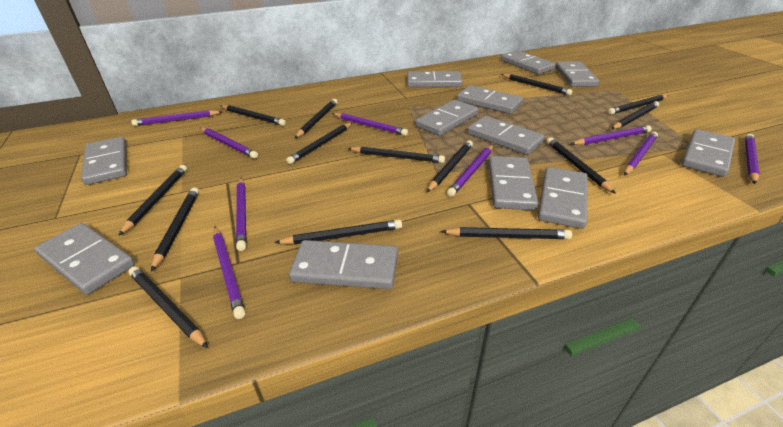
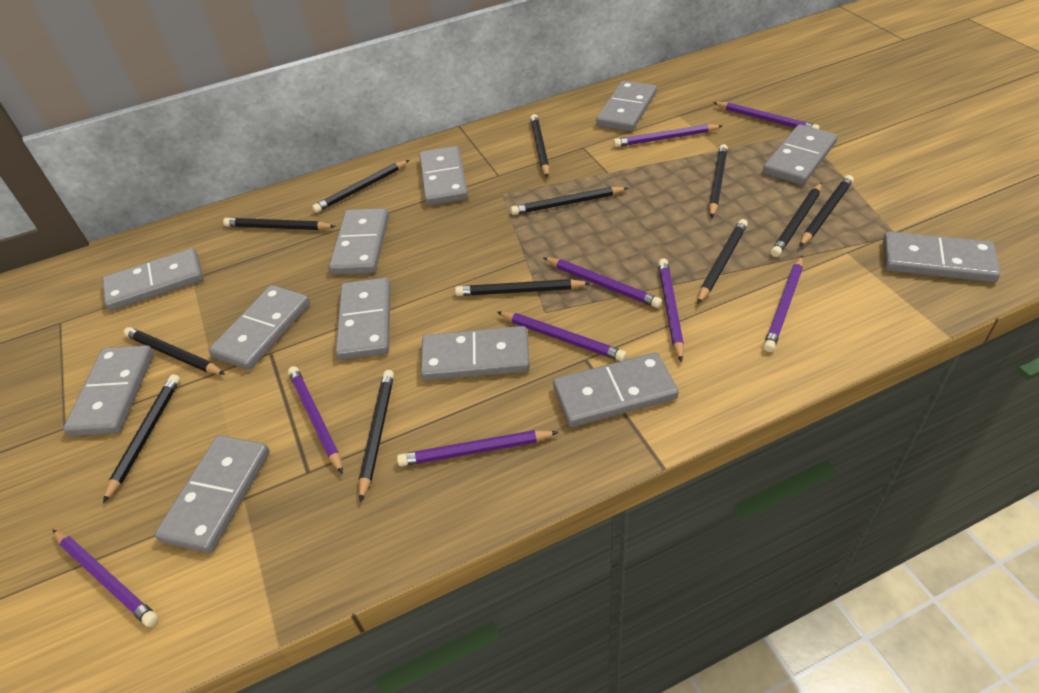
black pencil: [118,165,187,236] [128,266,208,348] [151,188,199,272] [221,105,286,126] [274,220,402,245] [286,122,353,164] [294,99,337,139] [348,146,445,163] [427,140,473,192] [441,227,572,239] [501,74,572,95] [547,137,616,194] [608,95,669,115] [611,101,659,129] = 14 -> [103,374,180,503] [124,327,225,375] [223,218,336,230] [312,160,409,213] [359,370,394,502] [455,279,590,296] [511,187,628,215] [530,114,550,178] [697,219,748,304] [709,144,728,218] [771,183,822,257] [800,175,854,247] = 12

